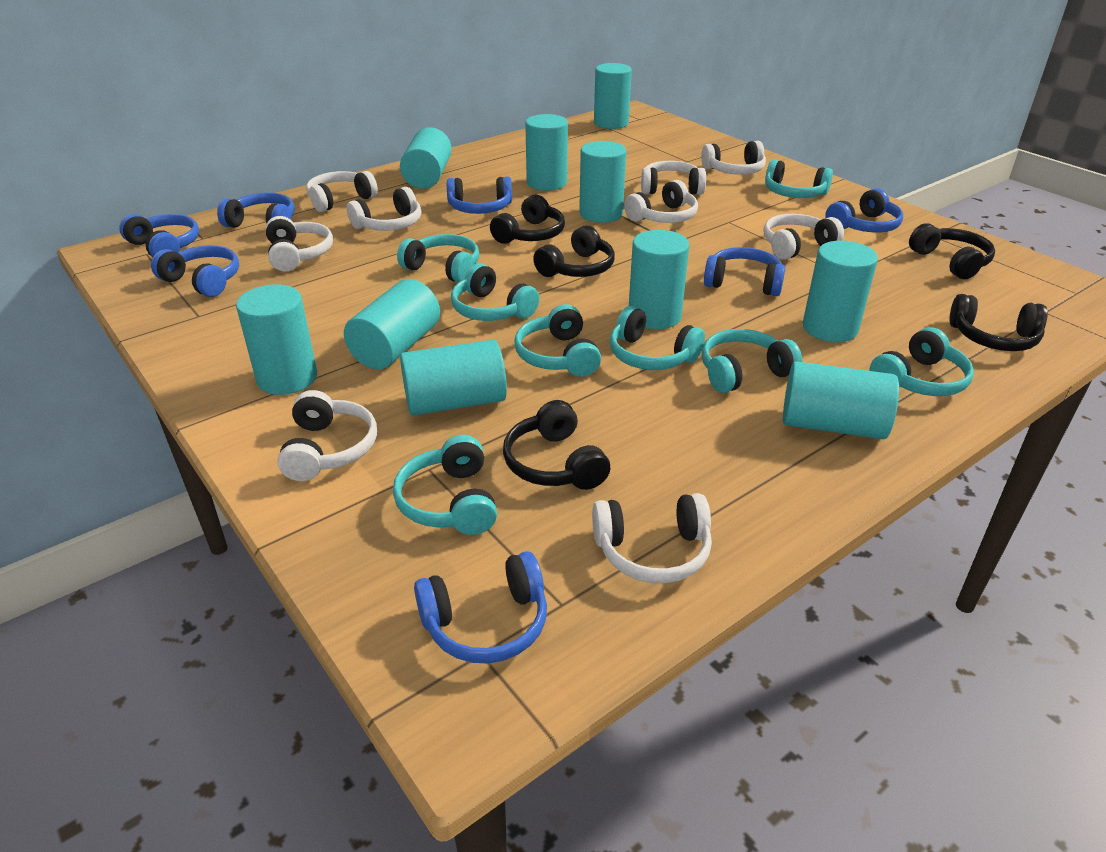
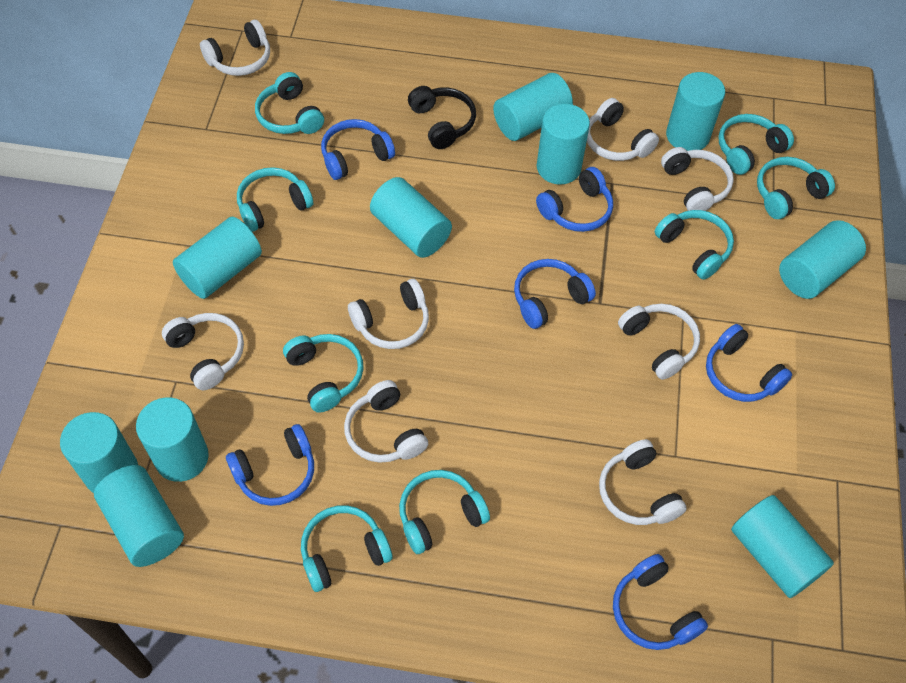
black headphones: [490,195,565,244] [503,400,610,490] [533,225,615,277] [909,223,995,279] [949,294,1047,351] = 5 -> [408,86,476,149] = 1
blue headphones: [119,214,199,257] [151,245,239,297] [217,193,295,228] [414,551,547,664] [447,177,512,214] [704,247,786,296] [825,188,903,233] = 7 -> [226,424,314,506] [321,119,395,180] [514,259,596,329] [536,167,613,232] [613,554,708,650] [706,324,792,402] = 6
white headphones: [265,216,333,271] [277,390,377,481] [306,171,378,212] [347,187,421,231] [592,493,712,583] [624,180,698,223] [641,161,706,195] [701,141,766,175] [764,214,844,260] = 9 -> [162,313,244,390] [200,20,270,76] [344,380,428,463] [348,279,429,349] [587,98,659,161] [599,439,687,525] [618,304,700,380] [661,147,734,211] = 8

